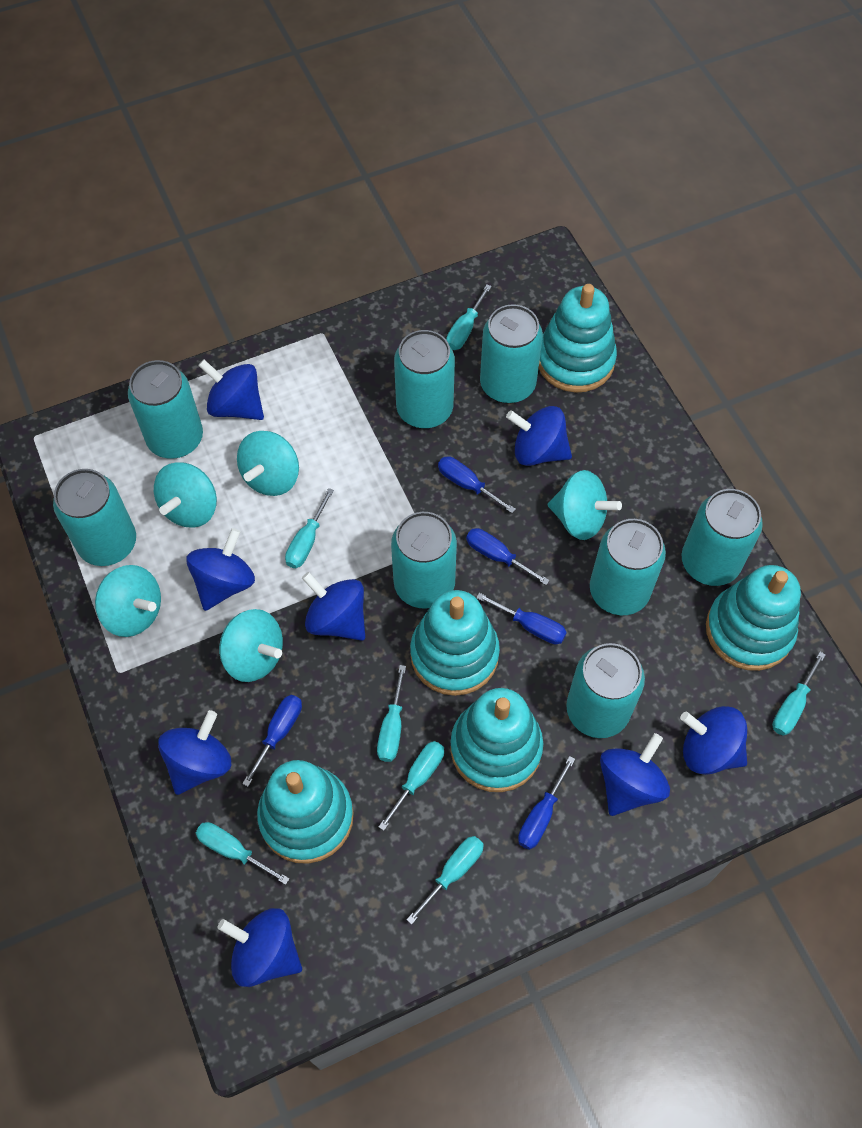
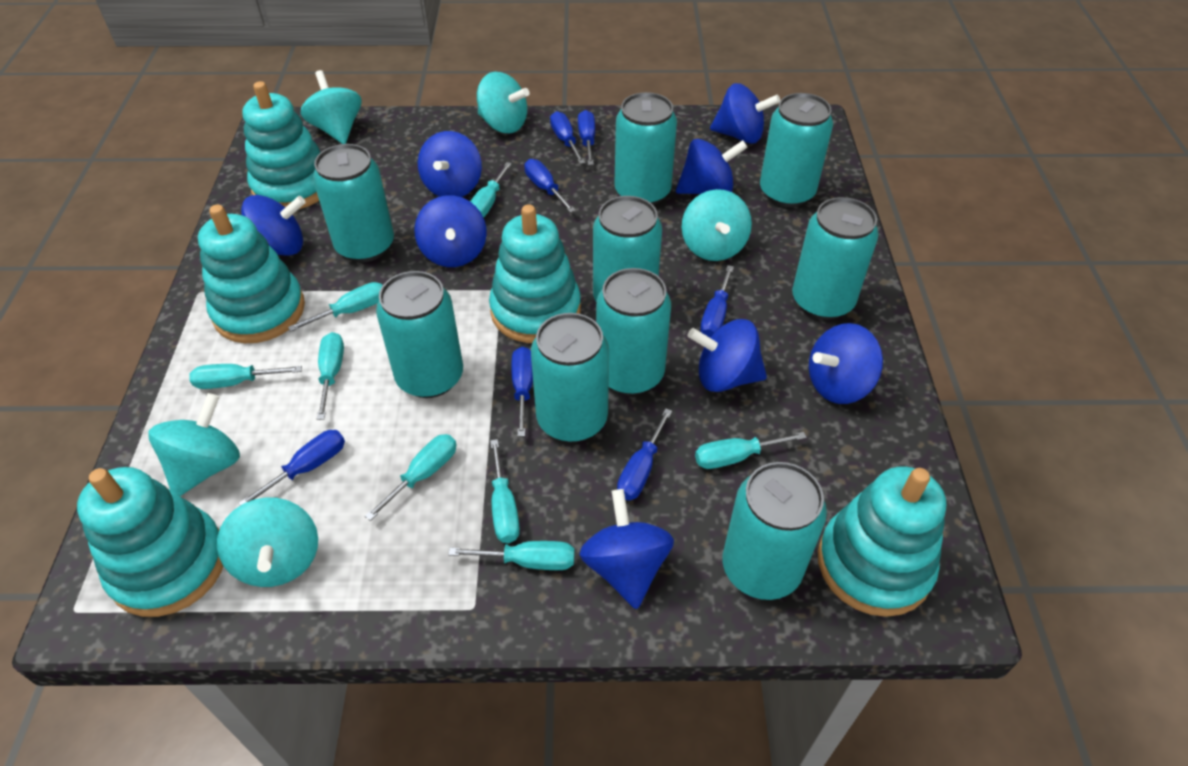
blue screwdriver: [242,695,302,787] [438,456,516,513] [466,528,550,585] [476,593,567,644] [518,756,575,850] = 5 -> [238,430,345,505] [511,347,533,437] [524,159,576,213] [550,111,585,164] [578,110,595,165] [617,409,672,500] [700,265,734,338] = 7
turquoise can: [53,469,136,566] [128,360,203,459] [391,512,457,609] [394,330,455,428] [480,304,543,403] [566,643,645,738] [590,519,666,615] [682,489,763,586] = 8 -> [313,144,394,262] [376,271,463,398] [531,313,609,442] [593,196,662,302] [596,268,671,395] [614,92,677,205] [722,462,827,600] [760,93,833,207] [792,197,879,320] = 9
turquoise screwdriver: [196,822,290,885] [285,488,334,568] [377,665,406,762] [379,741,444,831] [406,836,484,925] [446,285,492,350] [772,652,826,736] = 7 -> [189,364,302,389] [288,282,383,332] [317,332,344,420] [365,434,457,521] [448,541,575,570] [470,162,512,218] [490,439,520,543] [695,432,807,469] = 8

